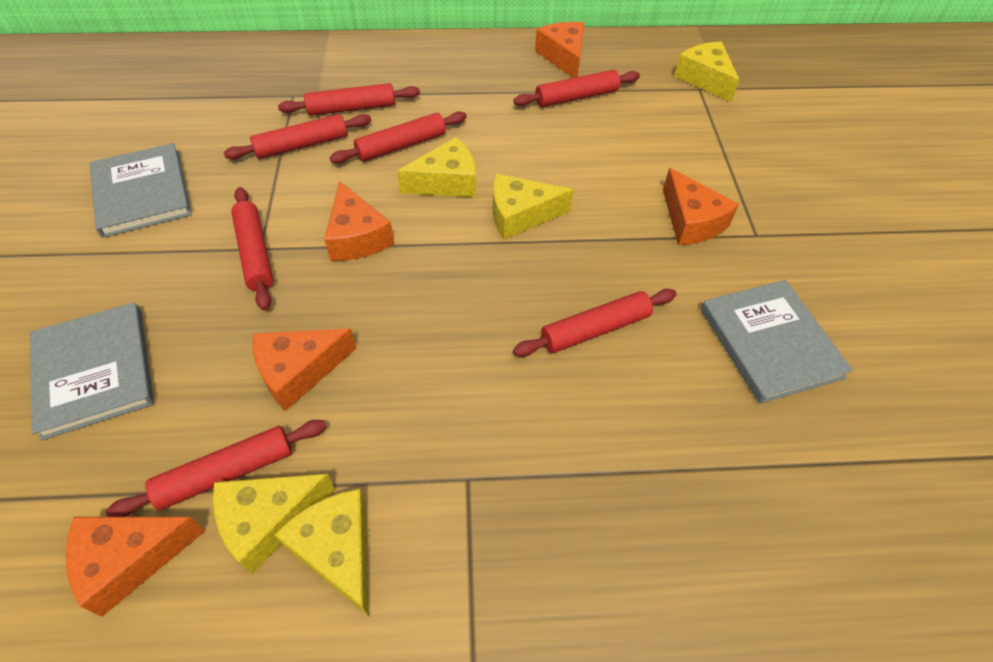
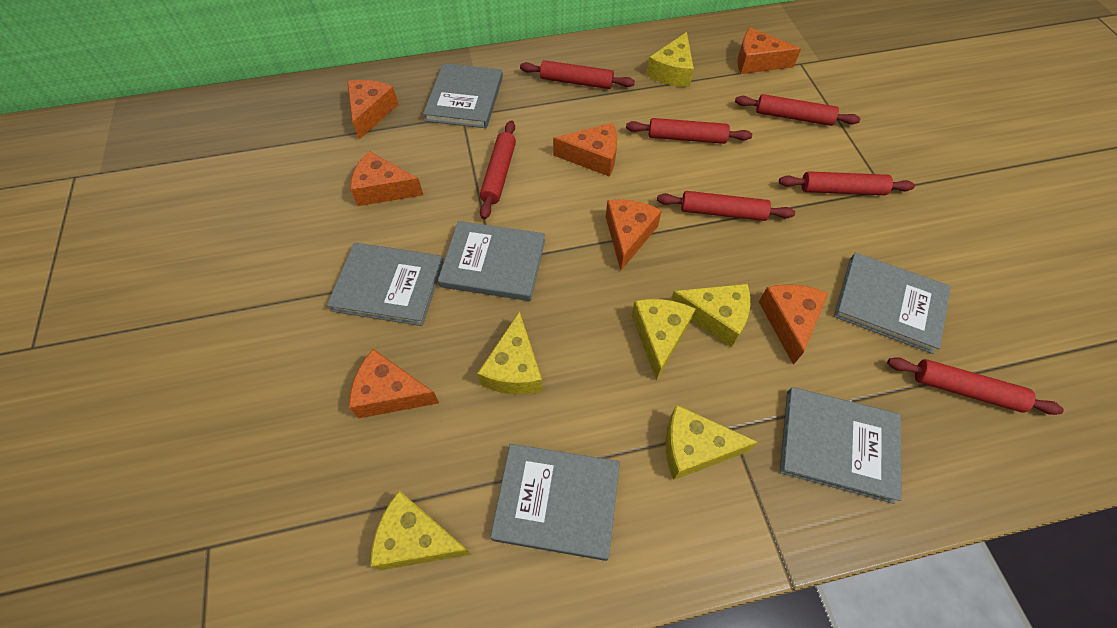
grey book: [30,302,154,441] [90,143,192,238] [701,280,853,404] = 3 -> [327,243,444,326] [423,63,503,128] [438,221,545,301] [490,444,620,561] [780,387,902,504] [834,253,951,354] = 6
orange cheese: [66,517,205,617] [253,328,357,411] [324,181,394,261] [535,22,584,78] [663,168,739,245] = 5 -> [347,80,398,140] [349,349,439,419] [350,151,423,206] [553,123,617,177] [606,200,662,270] [737,28,801,74] [759,284,828,365] = 7
yellow cheese: [213,474,335,574] [274,489,369,617] [397,137,476,197] [493,174,574,240] [674,41,739,102] = 5 -> [370,491,472,570] [477,311,543,395] [632,299,696,381] [647,32,694,87] [665,405,758,480] [671,284,750,348] = 6

